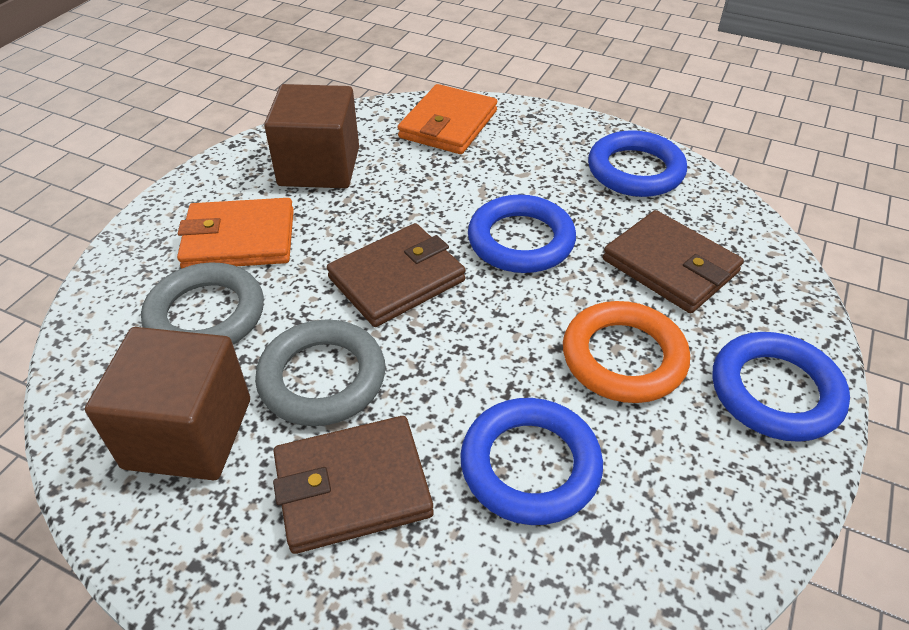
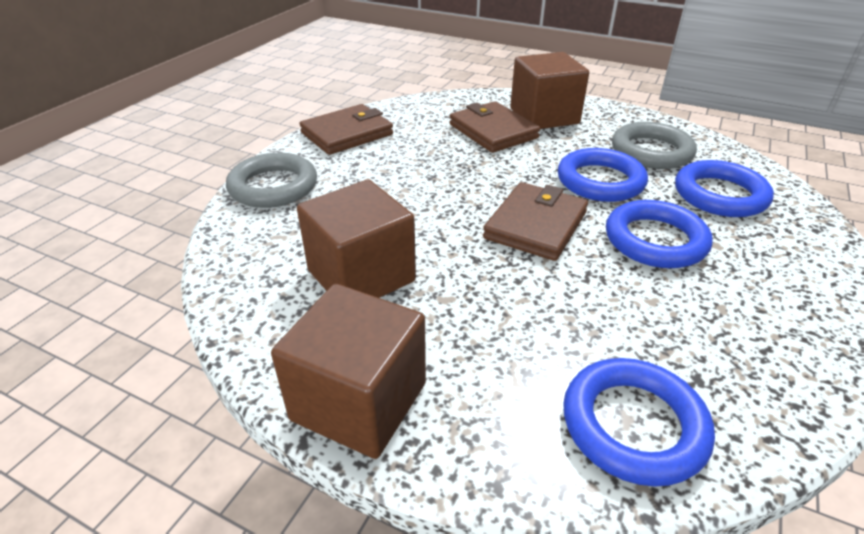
brown cube: [85,327,250,480] [264,84,359,188] = 2 -> [271,284,426,459] [297,179,416,298] [510,52,589,129] = 3
orange ring: [563,301,690,403] = 1 -> none = 0
orange wallet: [177,198,294,268] [398,84,497,154] = 2 -> none = 0

